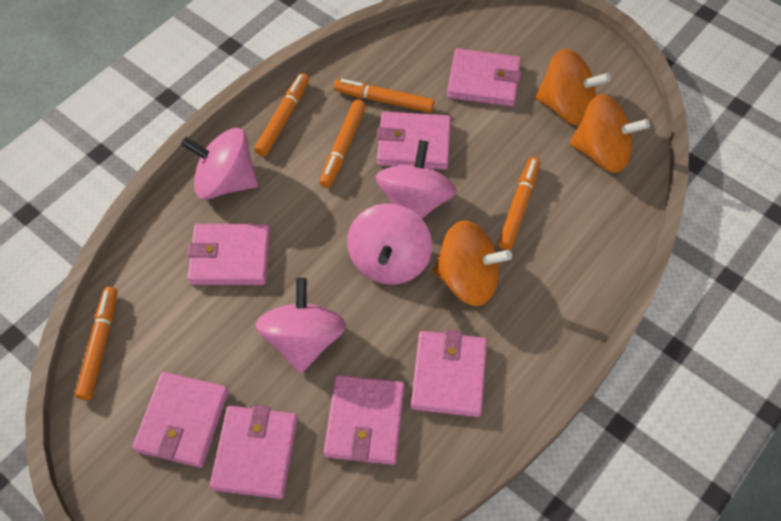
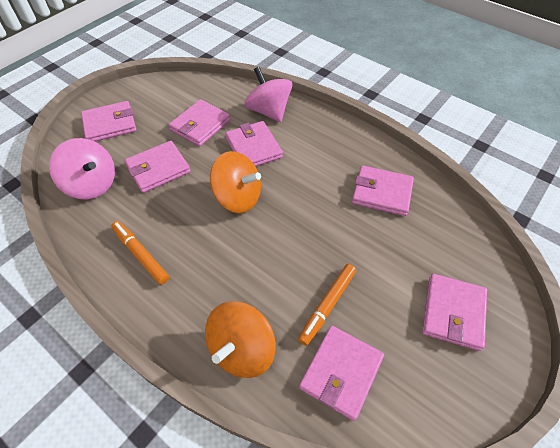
orange marker: [75,287,118,400] [254,73,309,156] [319,100,366,188] [334,79,434,113] [498,157,540,250] = 5 -> [111,221,169,285] [298,264,356,346] = 2
orange spinning top: [433,221,512,306] [535,49,611,126] [569,94,650,173] = 3 -> [205,302,276,378] [210,151,261,213] = 2
pink spinning top: [181,128,258,199] [255,278,346,374] [347,203,432,285] [375,140,457,219] = 4 -> [49,138,115,200] [244,67,293,122] = 2

